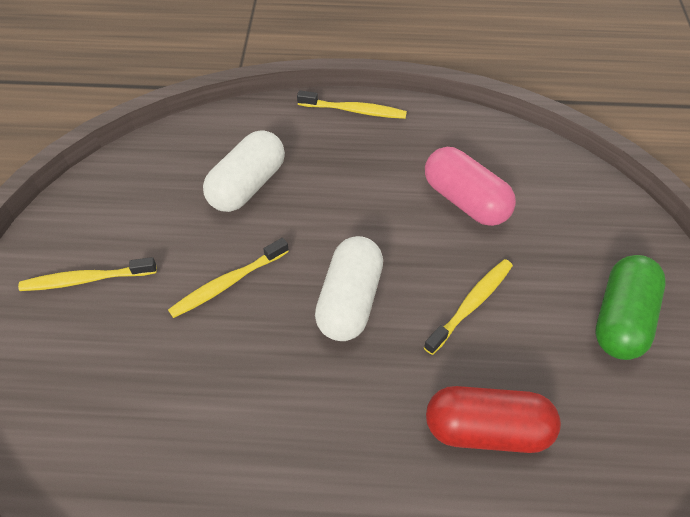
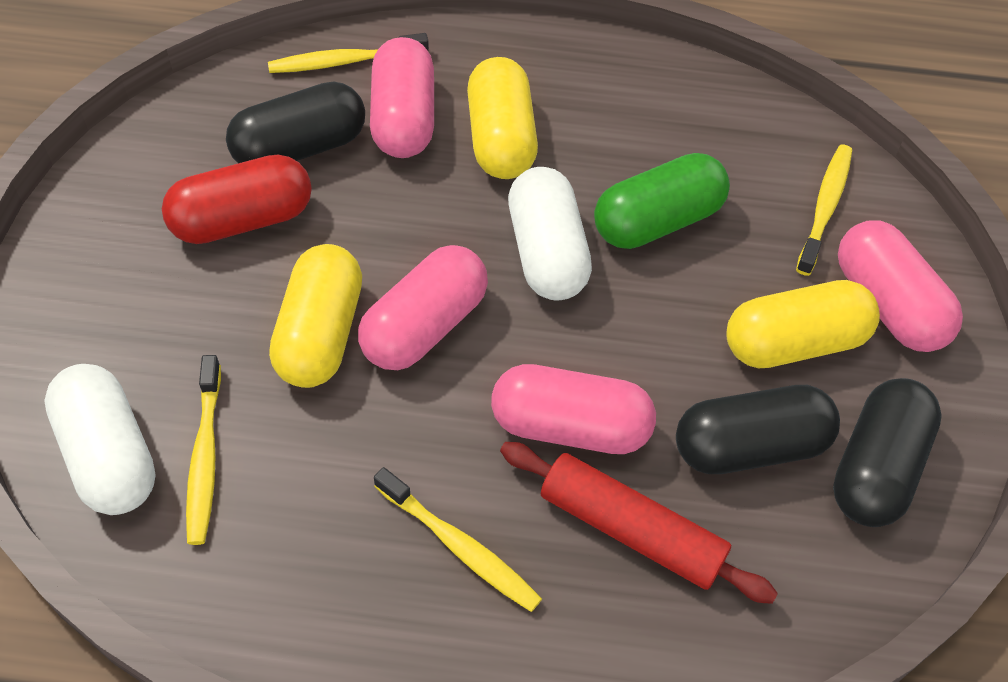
black capsule: none = 0 -> [226,81,365,163] [676,385,840,474] [833,378,942,527] = 3
pink capsule: [425,147,516,226] = 1 -> [358,245,488,370] [370,37,434,158] [491,364,656,454] [838,221,963,352] = 4
red rolling pin: none = 0 -> [500,442,778,604] = 1
yellow capsule: none = 0 -> [269,244,362,388] [467,57,538,179] [726,280,880,369] = 3

